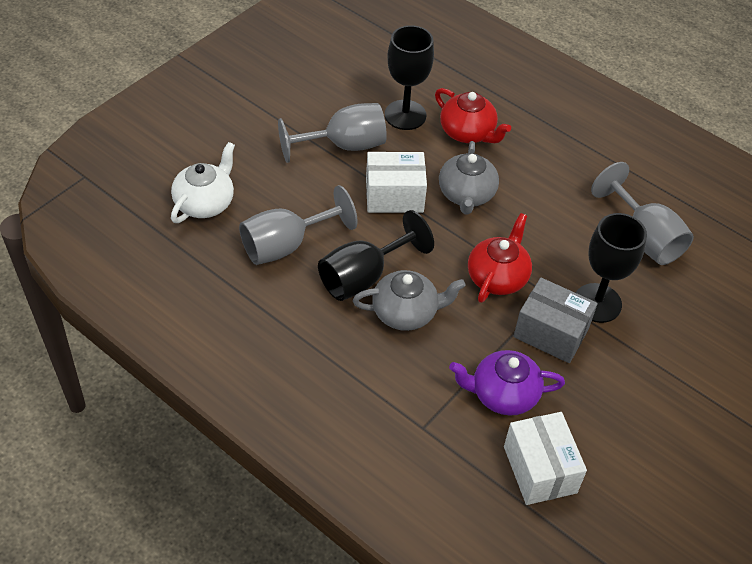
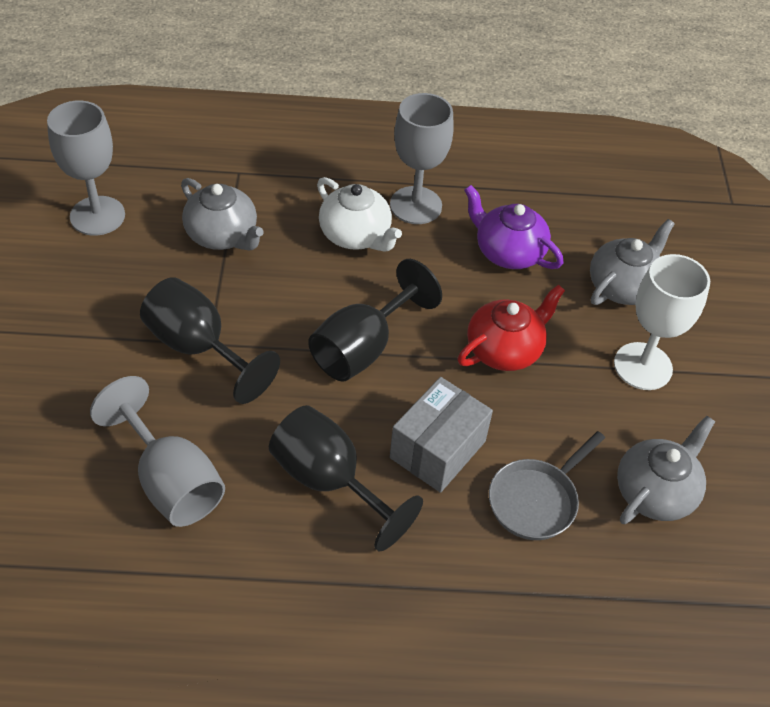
grey pan: none = 0 -> [489,431,605,540] = 1
grey teapot: [353,270,466,331] [439,141,499,215] = 2 -> [181,178,264,251] [590,219,675,305] [617,416,715,524] = 3
red teapot: [435,88,511,143] [468,213,532,303] = 2 -> [458,284,565,371] = 1
white box: [366,152,427,213] [504,412,587,505] = 2 -> none = 0
white goblet: none = 0 -> [614,254,710,390] = 1

